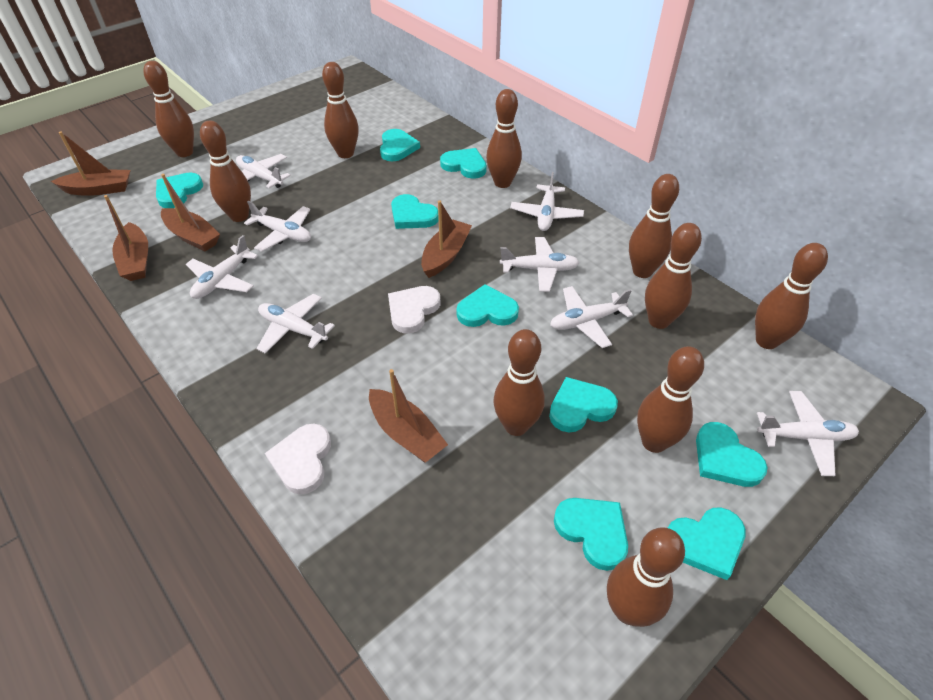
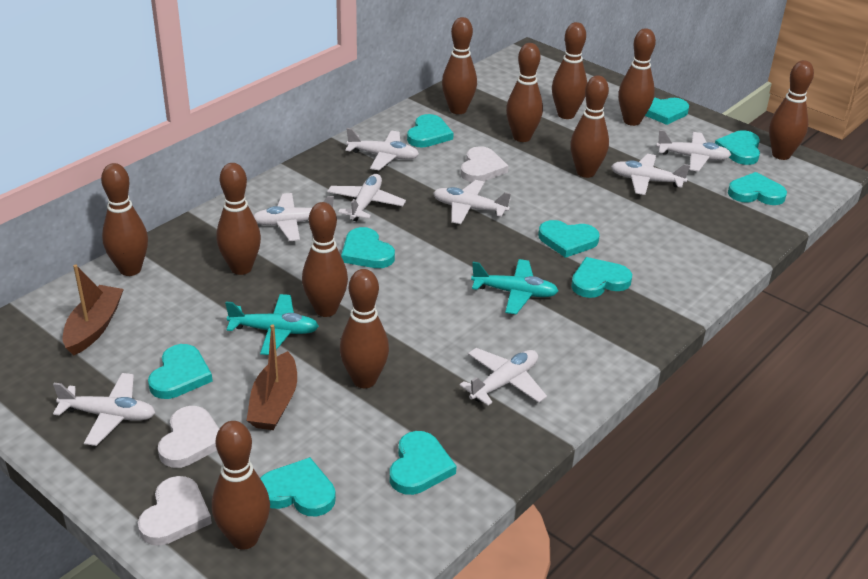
brown boat: [51,131,131,196] [104,195,148,281] [161,174,220,251] [369,369,448,463] [421,201,472,278] = 5 -> [63,265,124,356] [246,324,297,430] = 2
brown bowling pin: [143,61,194,157] [200,121,251,222] [322,62,359,158] [486,89,522,188] [493,329,545,436] [607,527,685,627] [629,174,679,278] [637,346,704,453] [645,223,702,329] [755,243,828,349] = 10 -> [101,163,148,276] [212,421,270,550] [216,163,261,275] [302,202,348,317] [340,269,389,388] [442,17,477,114] [506,43,543,142] [552,22,587,119] [570,75,609,178] [619,28,656,126] [769,60,814,160] = 11
turquoise heart: [156,172,203,208] [380,129,420,162] [391,194,439,229] [440,148,487,179] [457,284,519,327] [549,377,618,432] [554,498,628,571] [668,507,746,580] [696,422,768,487] = 9 -> [148,344,213,399] [260,457,336,516] [341,227,395,268] [390,431,456,495] [407,114,454,148] [538,220,600,258] [571,257,632,298] [645,97,689,125] [715,130,760,165] [728,172,787,205] = 10
turquoise plane: none = 0 -> [225,294,319,355] [471,259,558,314] = 2
white heart: [265,424,331,495] [388,286,441,333] = 2 -> [138,476,212,546] [158,406,219,468] [461,146,508,182] = 3

